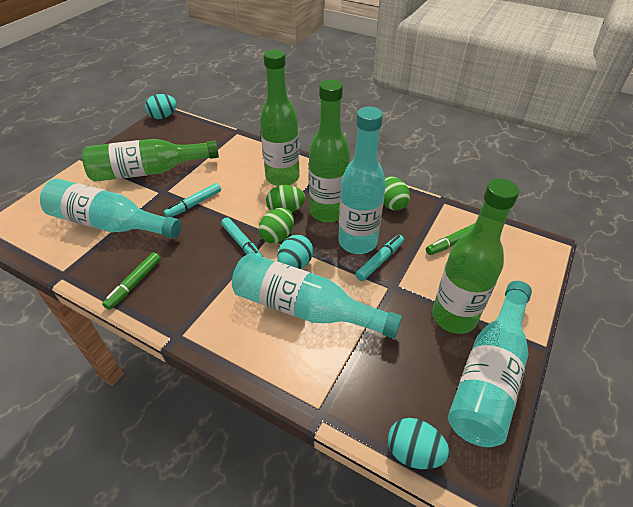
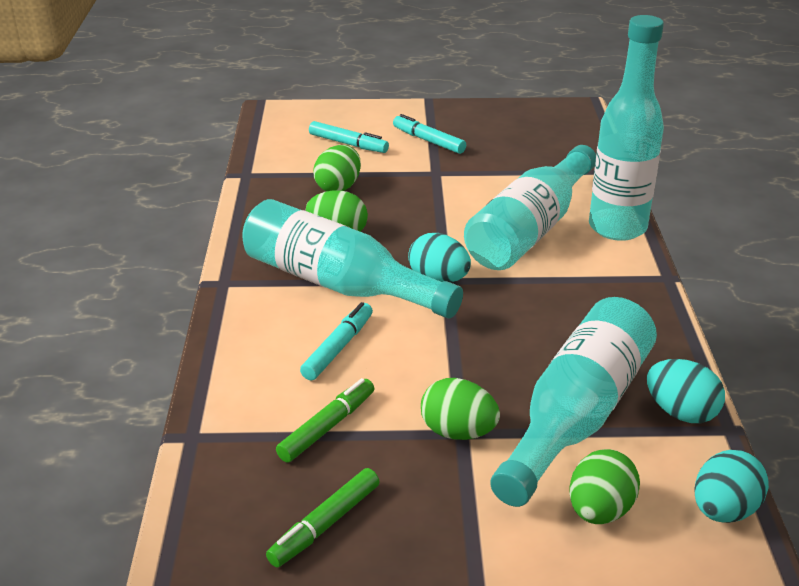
green bottle: [82,139,219,182] [260,49,300,186] [309,79,350,222] [432,178,519,334] = 4 -> none = 0
green egg: [259,208,294,244] [266,185,305,213] [384,176,410,210] = 3 -> [306,190,368,232] [313,145,361,191] [421,378,500,440] [570,449,640,524] = 4

